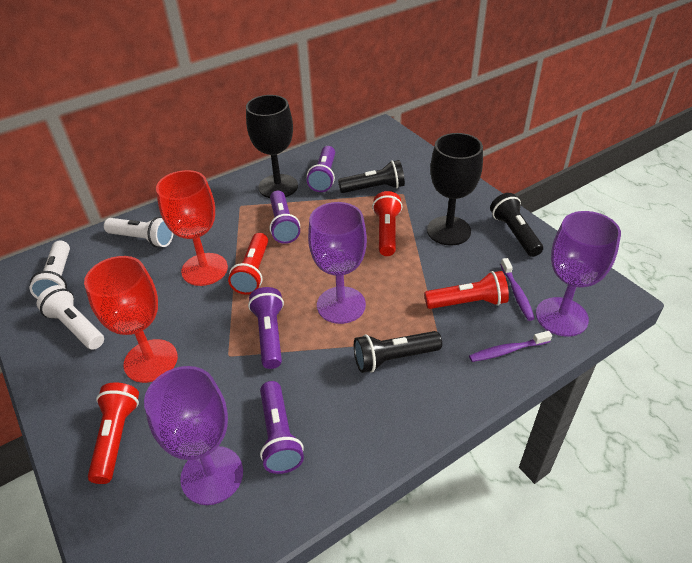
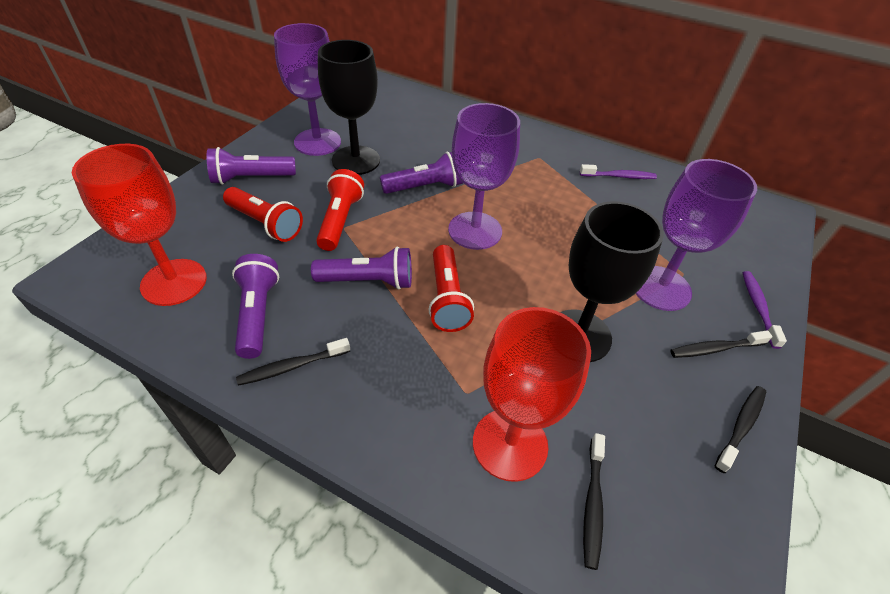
black flashlight: [338,160,405,193] [354,331,442,373] [490,193,543,257] = 3 -> none = 0
black toothbrush: none = 0 -> [236,338,350,386] [583,433,605,570] [670,330,773,358] [715,386,766,473] = 4
red flashlight: [88,383,139,484] [228,233,268,295] [372,191,402,256] [424,271,509,309] = 4 -> [223,187,303,242] [316,169,364,251] [428,245,474,332] = 3
white flashlight: [30,240,70,299] [37,285,104,350] [104,217,174,247] = 3 -> none = 0

